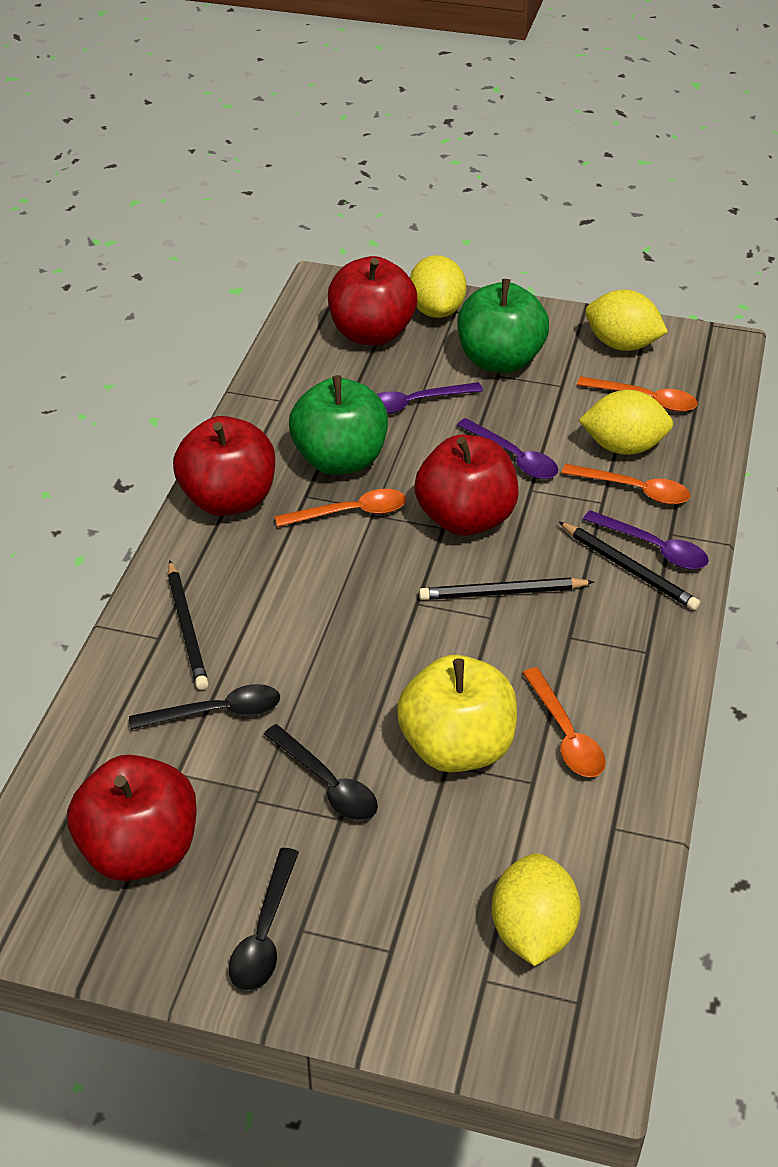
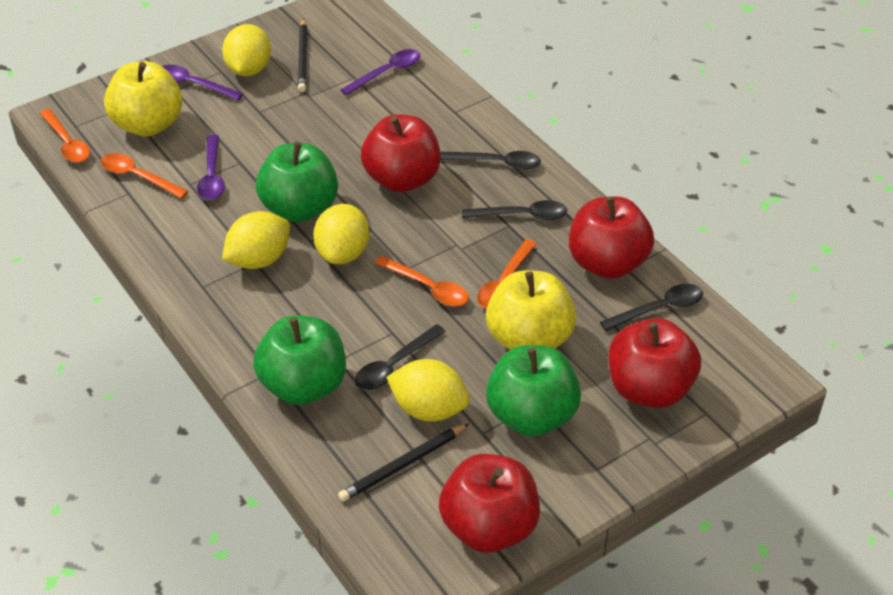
black pencil: [168,560,209,690] [419,578,594,600] [559,522,700,610] = 3 -> [298,18,307,92] [338,423,469,502] = 2
black spoon: [129,684,280,730] [229,848,299,991] [264,724,378,821] = 3 -> [355,324,446,390] [441,151,541,170] [462,200,567,220] [600,284,703,331] = 4
green apple: [289,375,388,475] [457,279,549,373] = 2 -> [253,315,346,405] [256,142,338,222] [486,345,581,436] = 3
yellow apple: [397,655,517,772] = 1 -> [104,61,183,137] [486,270,576,350] = 2

